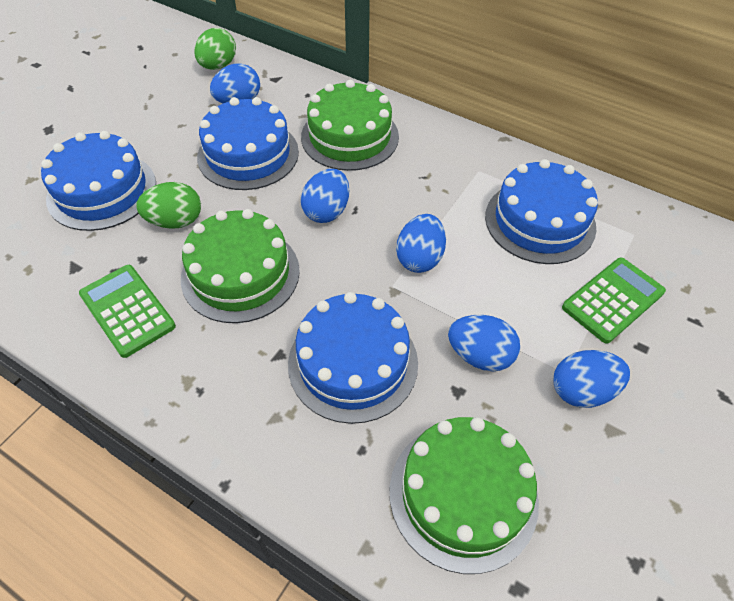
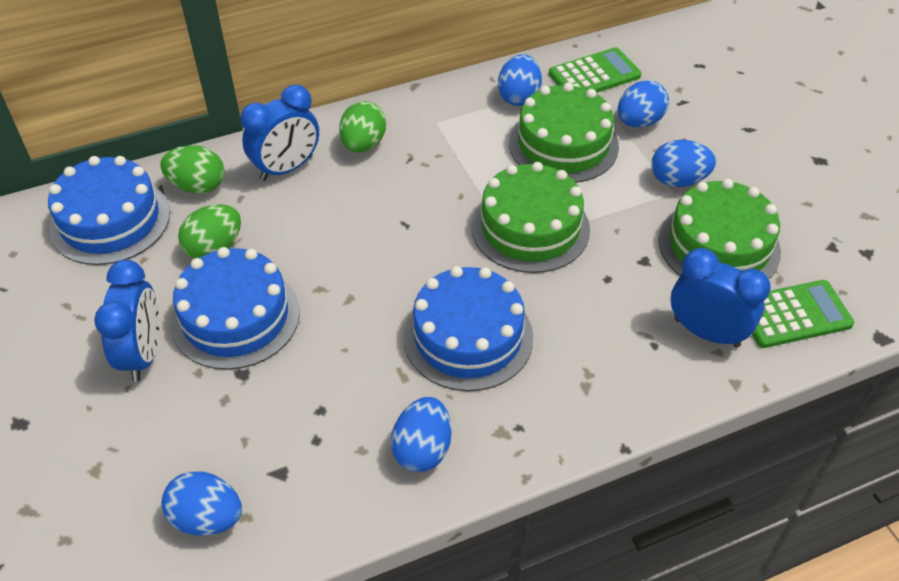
blue cake: [41,131,156,231] [197,97,299,190] [288,292,418,424] [485,159,598,264] = 4 -> [48,156,170,265] [170,247,300,370] [403,266,533,391] = 3
blue clock: none = 0 -> [94,260,160,382] [241,85,319,181] [671,248,771,348] = 3
green egg: [136,182,201,229] [194,28,236,70] = 2 -> [160,145,224,193] [178,204,241,259] [339,101,386,152] = 3

